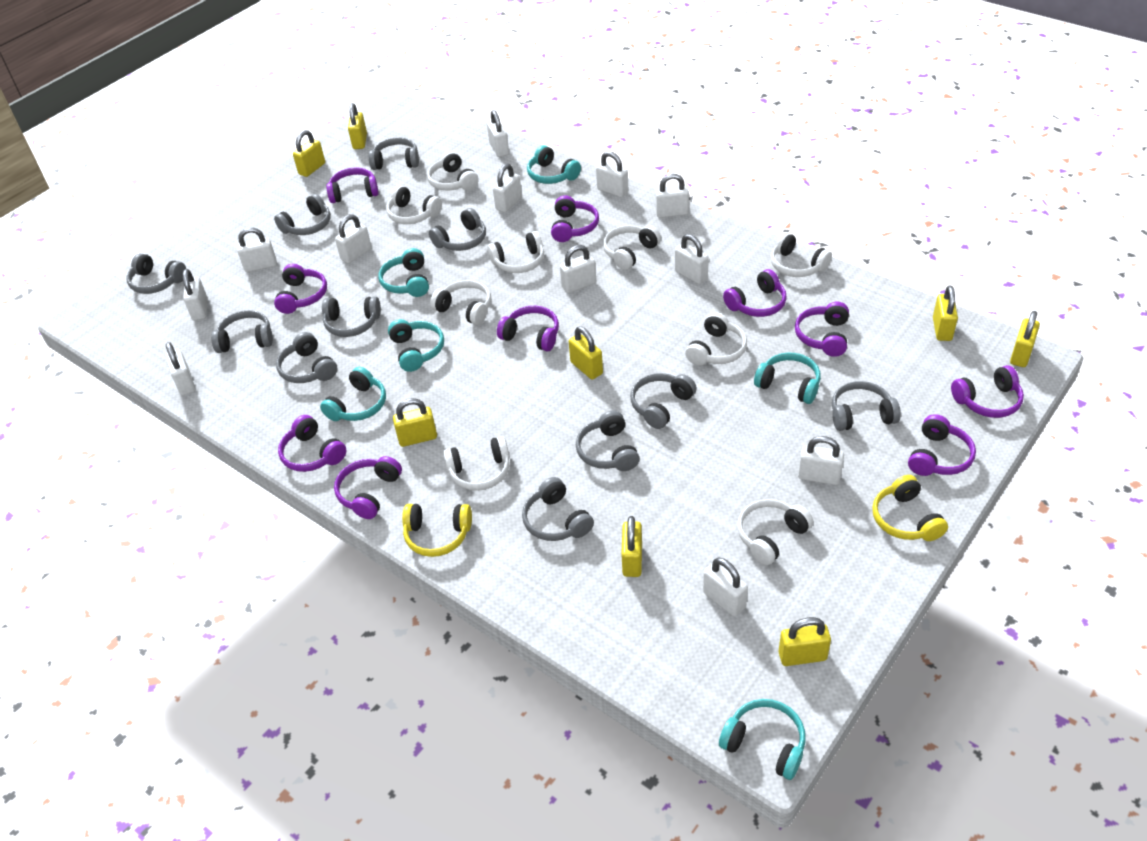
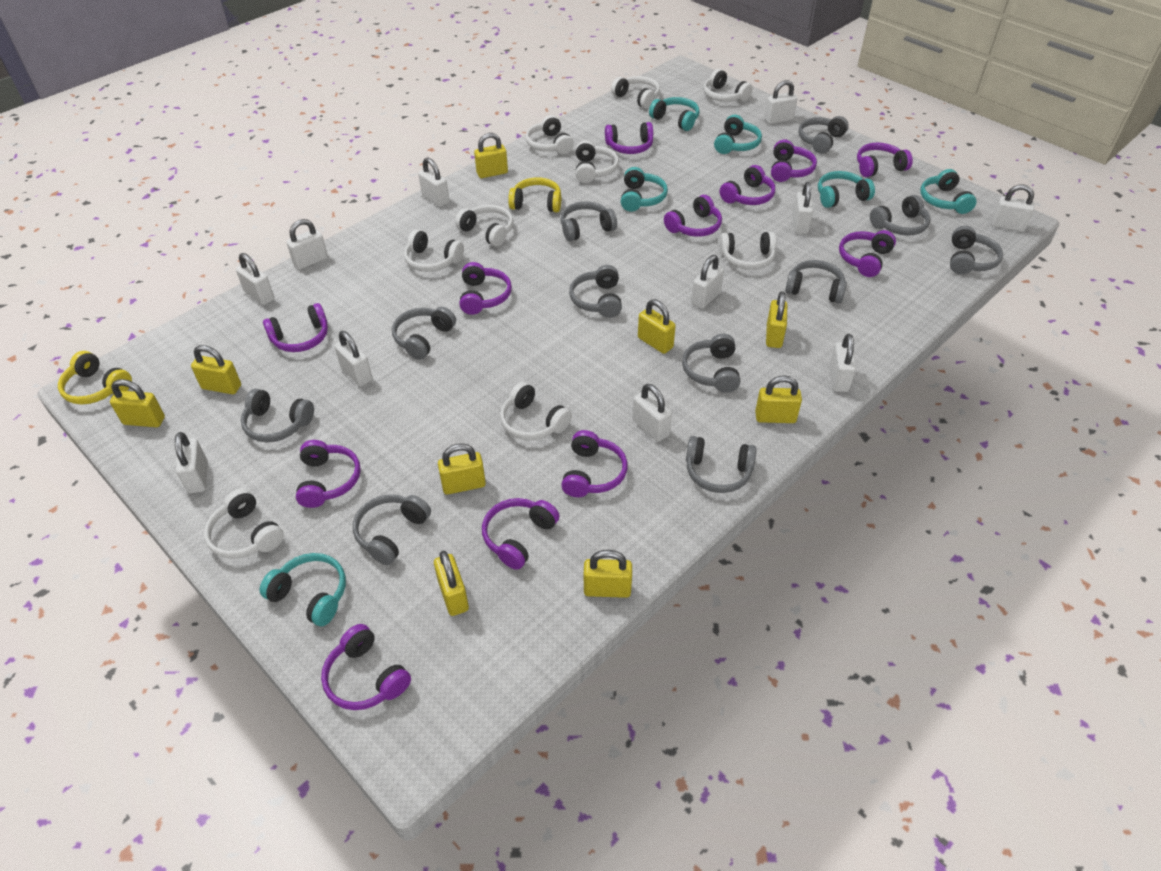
purple headphones: [274,264,327,314] [278,415,347,472] [326,167,379,203] [334,456,402,519] [497,306,559,351] [551,195,599,242] [723,269,787,317] [795,302,849,357] [908,414,976,476] [951,365,1024,418] = 10 -> [263,303,328,352] [296,440,361,508] [321,624,411,710] [459,262,512,315] [482,498,559,570] [561,430,628,497] [605,122,653,154] [664,195,722,237] [720,165,775,205] [771,139,817,182] [839,230,896,277] [857,143,913,177] = 12
white padlock: [165,342,195,395] [183,269,208,320] [237,227,277,272] [335,214,372,264] [487,110,509,157] [493,164,522,212] [560,245,596,293] [596,151,628,197] [655,174,689,218] [675,234,709,284] [703,558,748,616] [798,436,844,485] = 12 -> [175,432,208,494] [236,253,274,305] [286,219,328,270] [334,331,372,386] [418,157,449,207] [633,384,672,442] [691,255,724,309] [764,80,798,124] [793,182,813,234] [829,334,856,392] [991,185,1035,232] = 11
yellow padlock: [293,130,325,177] [348,103,367,149] [393,398,437,447] [569,326,603,379] [621,516,642,577] [779,617,831,666] [933,286,958,341] [1010,311,1040,367] = 8 -> [110,379,165,427] [191,345,241,394] [434,551,469,616] [438,443,486,495] [474,133,508,178] [584,550,632,598] [638,299,676,354] [755,375,802,423] [766,291,787,348] = 9

